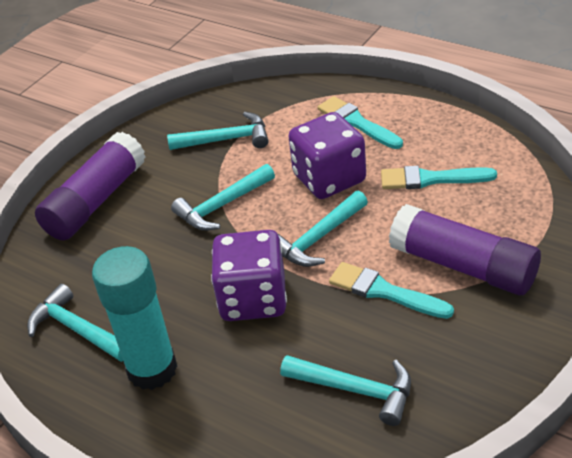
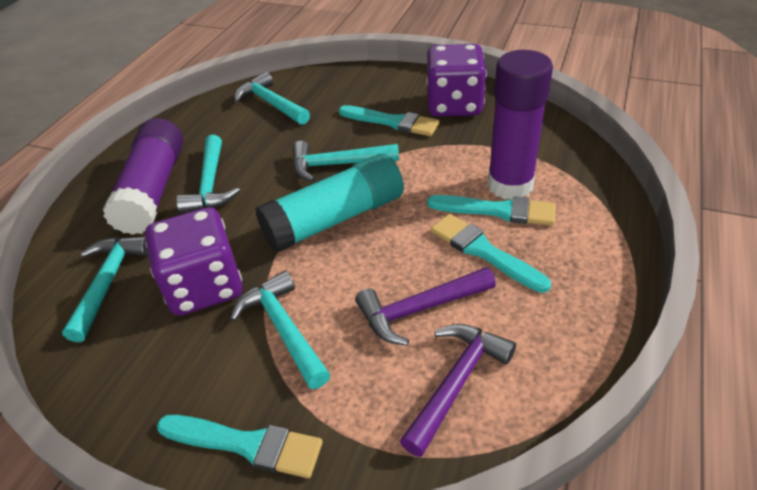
purple hammer: none = 0 -> [355,267,496,346] [400,324,516,457] = 2
turquoise brush: [318,96,403,149] [329,262,454,319] [381,166,497,189] = 3 -> [157,415,323,478] [339,105,440,136] [427,195,556,226] [431,214,551,293] = 4

